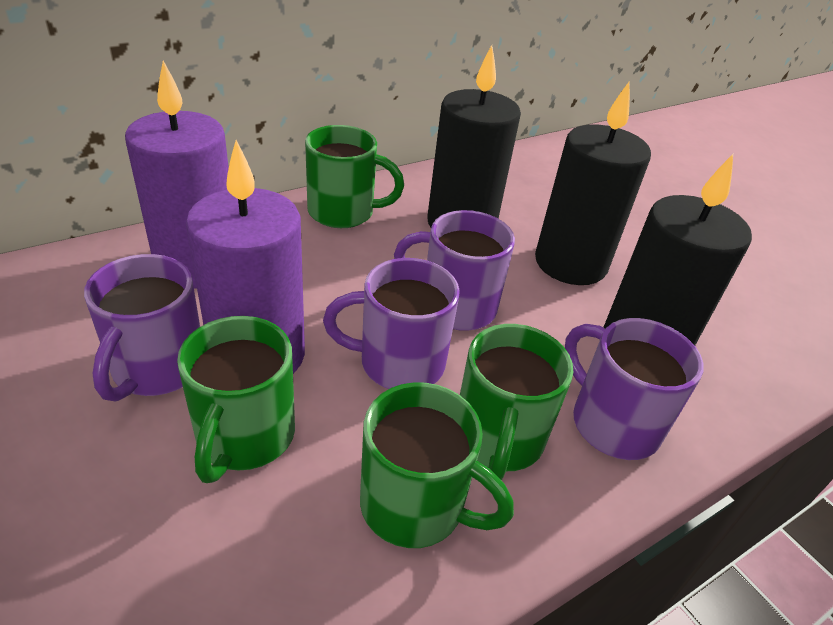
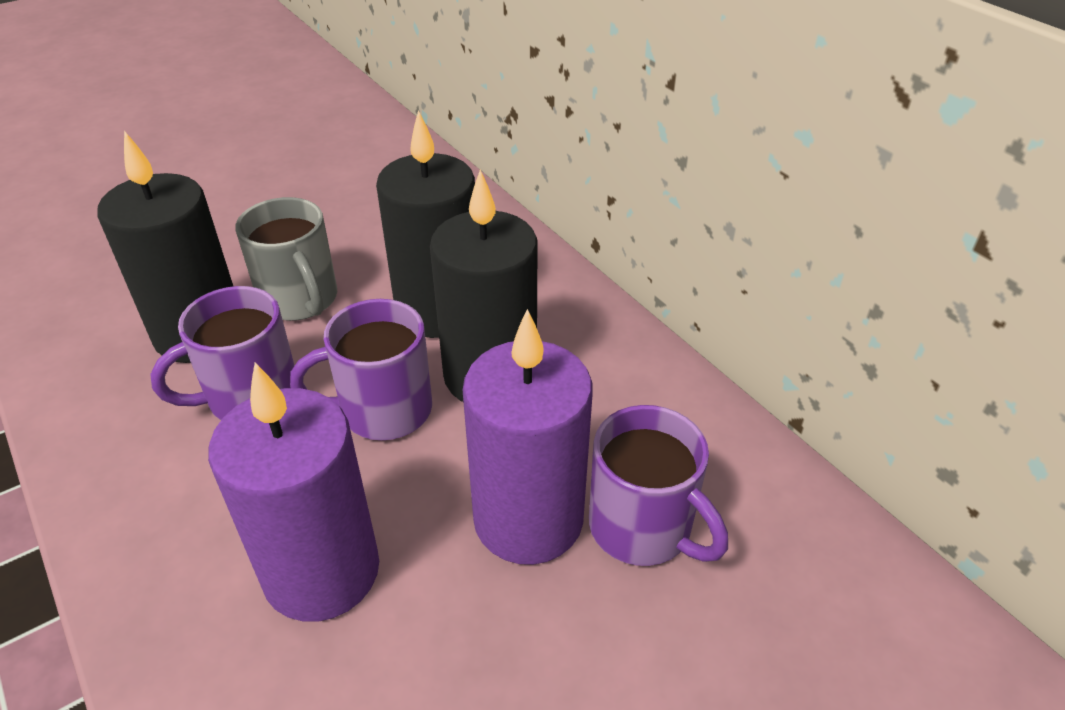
green mug: [177,316,295,483] [305,125,404,228] [360,382,514,548] [460,324,573,481] = 4 -> none = 0
grey mug: none = 0 -> [235,197,337,321] = 1
purple mug: [84,254,200,402] [323,258,460,389] [394,210,515,331] [565,318,704,460] = 4 -> [150,286,295,420] [290,299,432,440] [589,405,728,566] = 3

